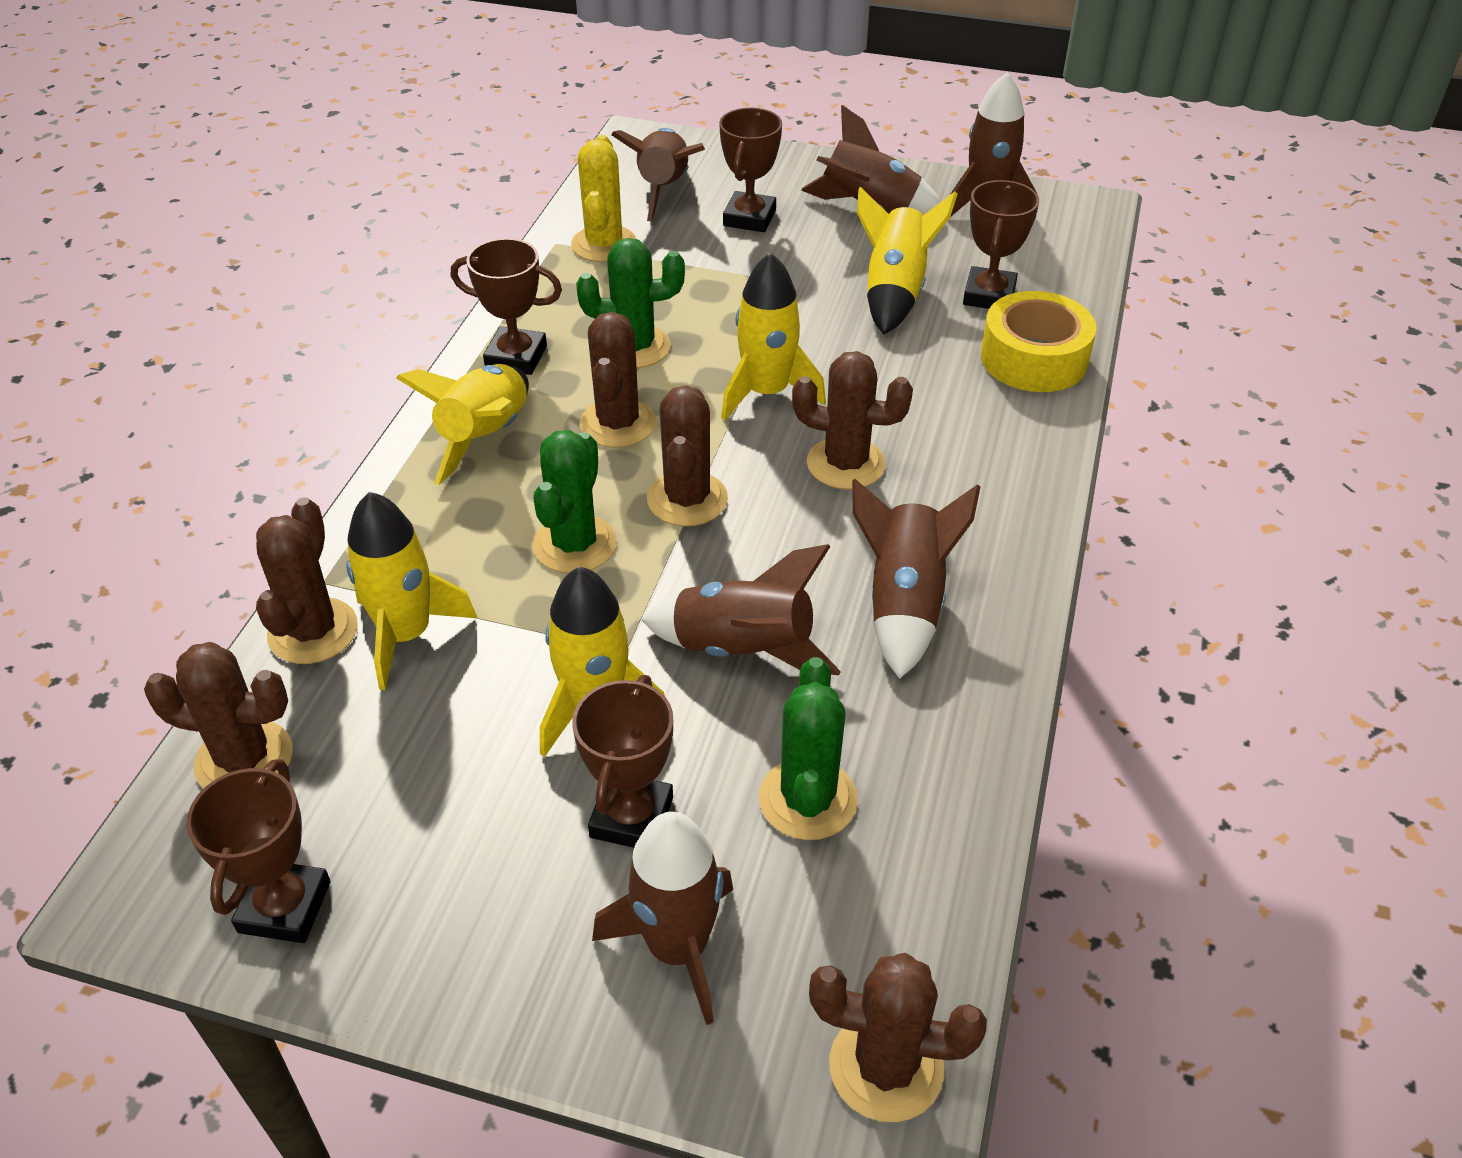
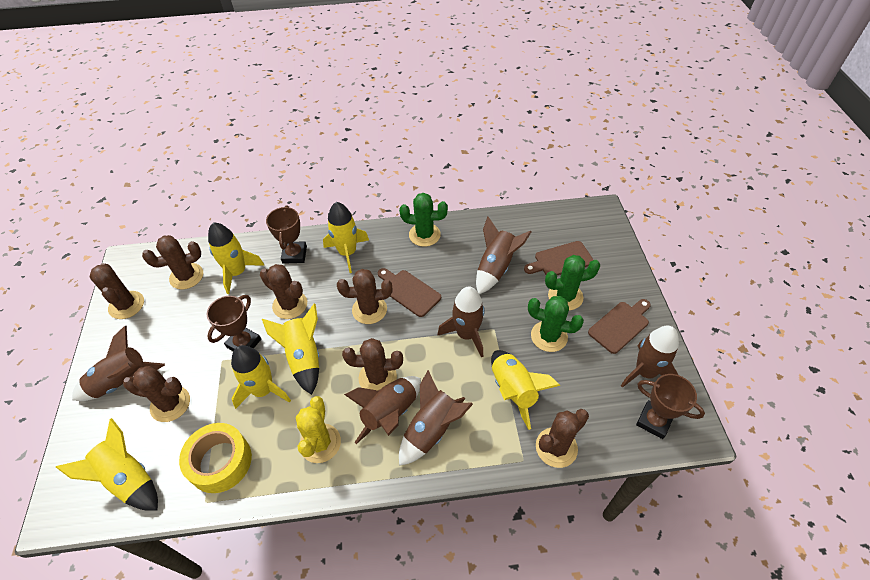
brown cactus: [144,642,293,789] [256,497,358,664] [580,312,656,448] [647,385,728,526] [792,351,913,490] [809,953,987,1122] = 6 -> [90,263,144,319] [123,366,190,422] [142,235,203,290] [260,264,307,319] [337,269,392,324] [342,338,403,391] [536,409,589,468] = 7
brown cutting board: none = 0 -> [378,268,441,317] [524,241,593,275] [588,299,651,354] = 3
brown trophy: [186,759,330,943] [451,238,562,375] [572,675,673,848] [719,108,782,232] [963,180,1039,309] = 5 -> [207,295,261,351] [266,206,307,264] [636,374,705,439] = 3
yellow rocket: [346,492,477,690] [396,364,529,485] [540,567,665,757] [721,252,826,420] [857,187,957,335] = 5 -> [56,418,158,511] [208,222,265,294] [231,345,291,409] [262,304,319,395] [323,202,369,273] [491,350,560,430] = 6

